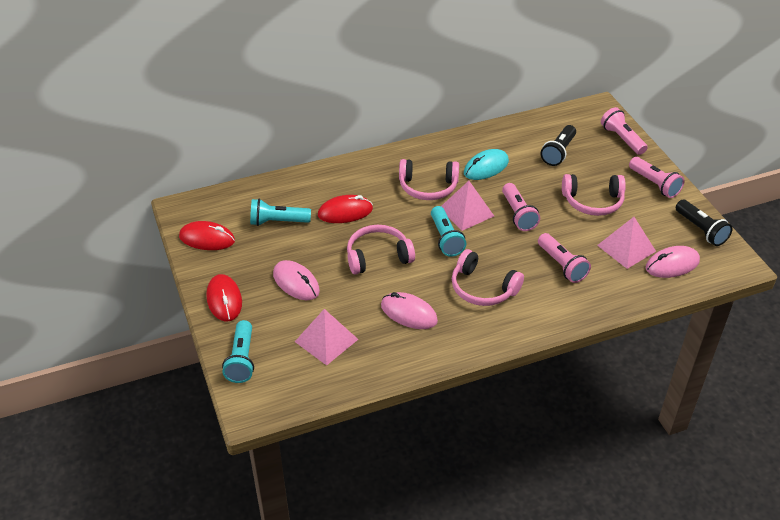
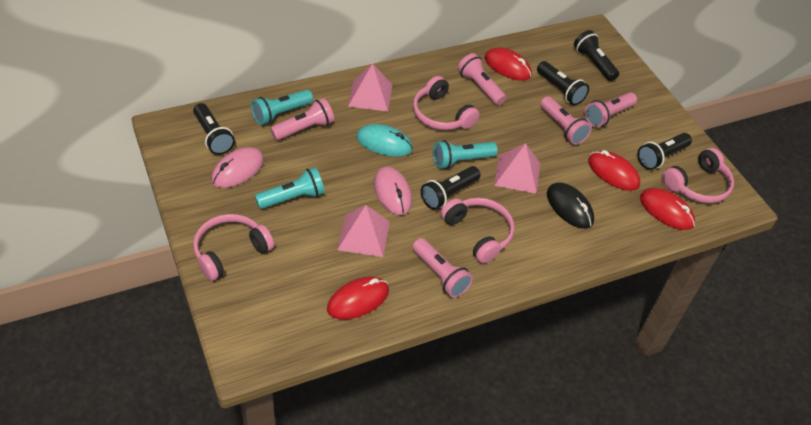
black flashlight: [541,125,576,166] [676,200,733,246] = 2 -> [193,103,235,155] [421,166,481,210] [537,61,589,105] [574,30,619,81] [637,133,692,170] = 5
black mouse: none = 0 -> [547,182,594,229] = 1
pink flashlight: [502,183,540,231] [538,233,591,283] [601,107,648,155] [629,157,685,198] = 4 -> [270,98,334,140] [412,238,473,298] [458,53,506,105] [540,96,592,145] [584,92,637,128] = 5
pink mouse: [273,260,320,300] [381,292,438,329] [646,246,700,278] = 3 -> [211,147,264,188] [374,166,412,215] = 2
red mouse: [179,221,235,250] [207,274,242,322] [318,195,373,223] = 3 -> [327,276,389,320] [484,47,532,81] [588,150,640,191] [640,188,695,230] = 4

